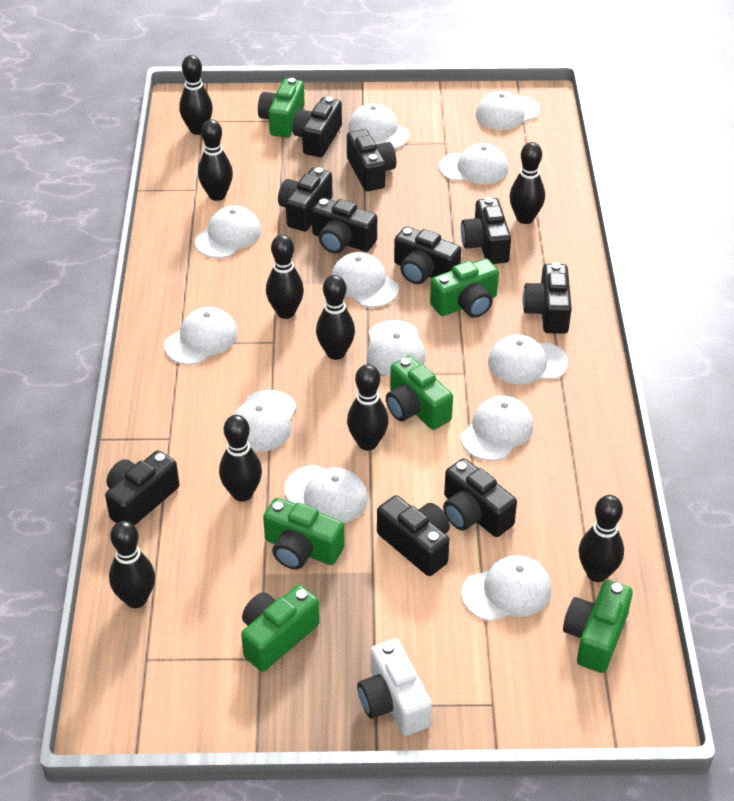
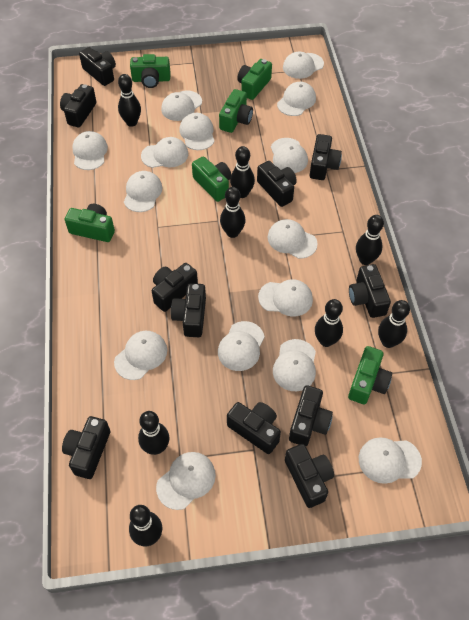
black bowling pin: [109,521,155,608] [179,55,213,135] [198,119,233,201] [219,415,262,502] [266,235,304,319] [316,275,355,360] [347,364,389,451] [509,142,545,224] [579,495,624,582] = 9 -> [118,74,141,127] [129,505,162,547] [138,411,169,455] [220,187,245,238] [230,146,255,198] [315,299,343,347] [356,215,384,265] [378,300,410,348] = 8
black camera: [105,450,179,526] [278,167,332,231] [292,97,342,157] [312,198,377,253] [347,129,396,191] [377,495,450,576] [394,226,461,284] [443,458,517,537] [461,197,511,264] [523,263,572,334] = 10 -> [60,84,97,128] [62,416,110,479] [79,47,116,86] [152,263,198,312] [171,283,206,337] [227,402,281,454] [257,161,297,207] [285,444,334,508] [289,385,333,446] [310,134,342,180] [349,264,391,318] = 11
white camera: [357,639,432,736] = 1 -> none = 0
white cap: [164,307,238,365] [194,206,262,258] [234,390,297,452] [284,465,368,523] [331,252,399,307] [348,103,410,149] [367,320,426,377] [439,143,509,184] [461,396,534,461] [461,555,552,622] [476,91,540,130] [488,334,568,385] = 12 -> [72,131,108,170] [114,331,167,380] [124,171,163,212] [141,137,188,168] [156,452,216,510] [161,91,202,121] [179,113,215,150] [218,321,265,371] [258,279,313,316] [268,219,318,259] [271,138,308,173] [273,339,316,391] [277,82,316,116] [283,52,324,79] [359,437,422,484] = 15

